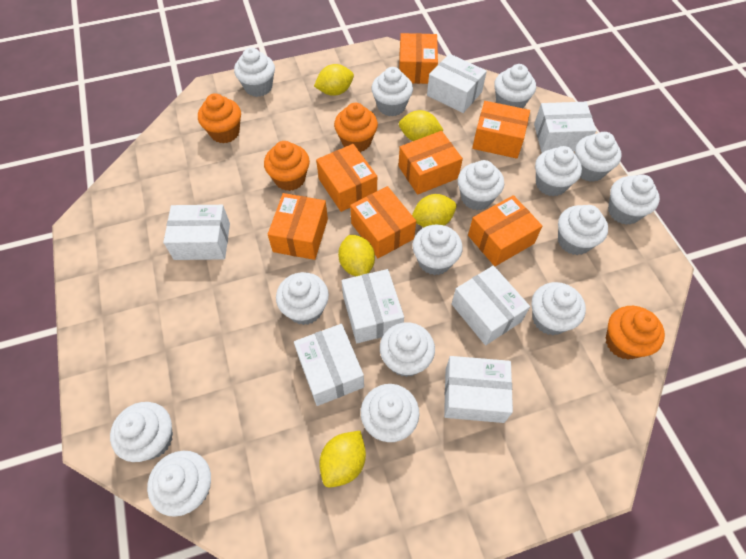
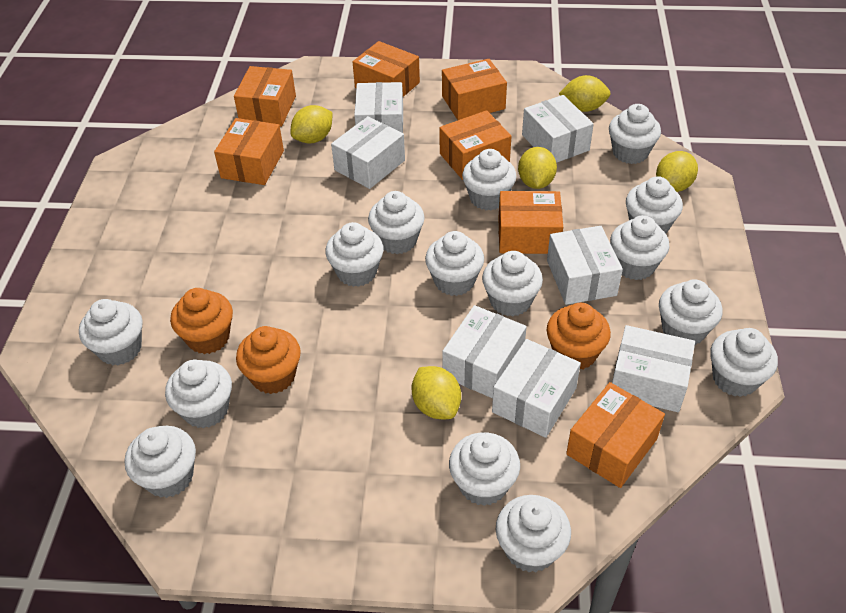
orange cupcake: [198,93,241,143] [264,141,310,191] [334,103,378,152] [605,306,665,360] = 4 -> [170,288,233,354] [236,326,301,394] [547,303,611,370] = 3

